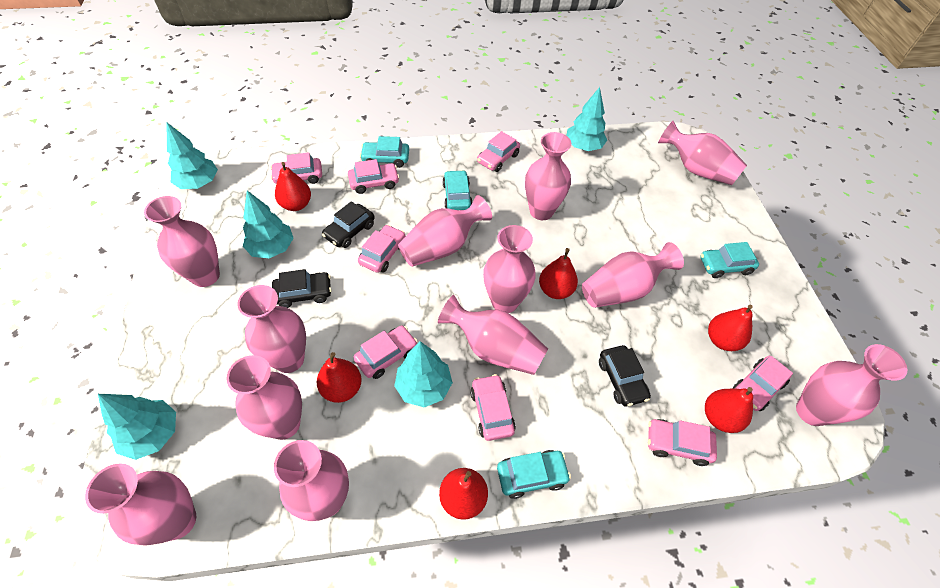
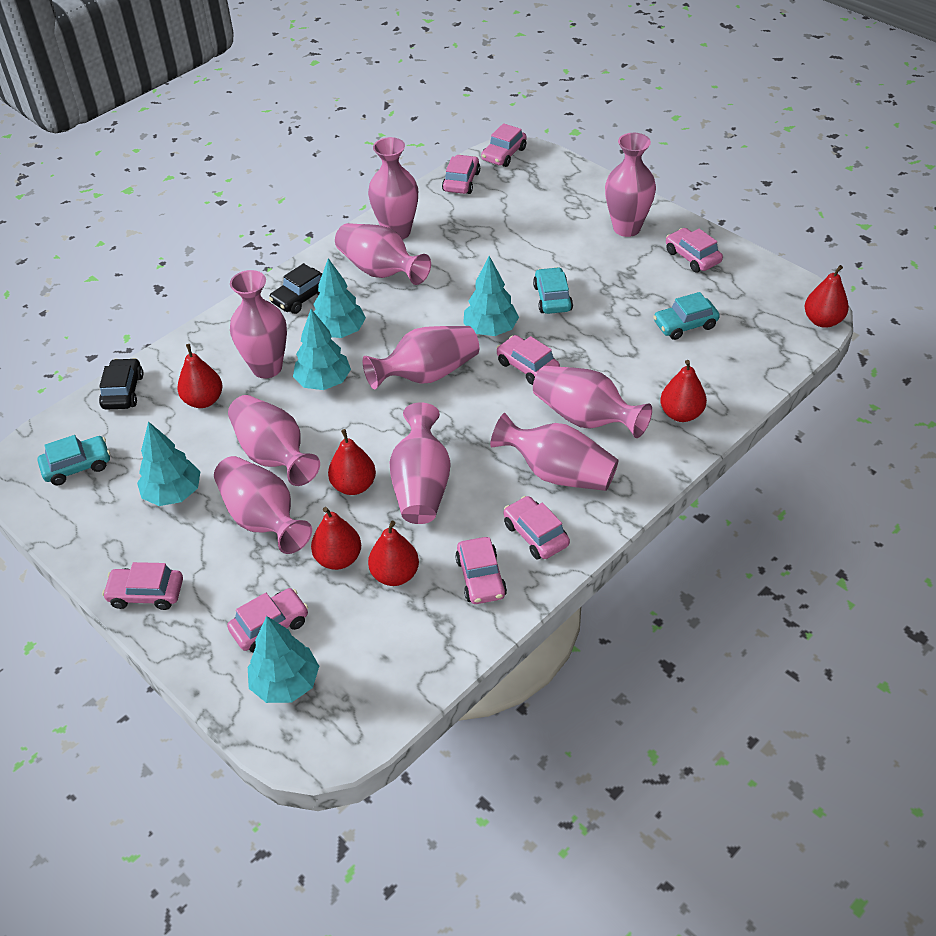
black car: [272,269,332,308] [322,201,375,248] [599,345,651,407] = 3 -> [99,358,143,410] [269,263,322,314] = 2
pink vase: [85,464,197,546] [144,196,220,287] [227,355,302,440] [238,285,306,373] [274,440,349,521] [398,195,492,267] [438,295,548,375] [483,225,536,313] [525,132,571,220] [582,242,684,308] [658,121,747,185] [796,344,907,426] = 12 -> [214,456,312,554] [228,395,320,486] [230,270,287,379] [335,223,431,285] [363,326,479,390] [368,137,418,240] [389,403,451,524] [490,413,619,491] [533,366,652,438] [605,133,656,237] = 10
turquoise car: [360,136,409,168] [442,170,473,210] [497,450,571,499] [700,242,759,278] = 4 -> [38,435,110,485] [533,267,573,314] [653,292,720,340] = 3

